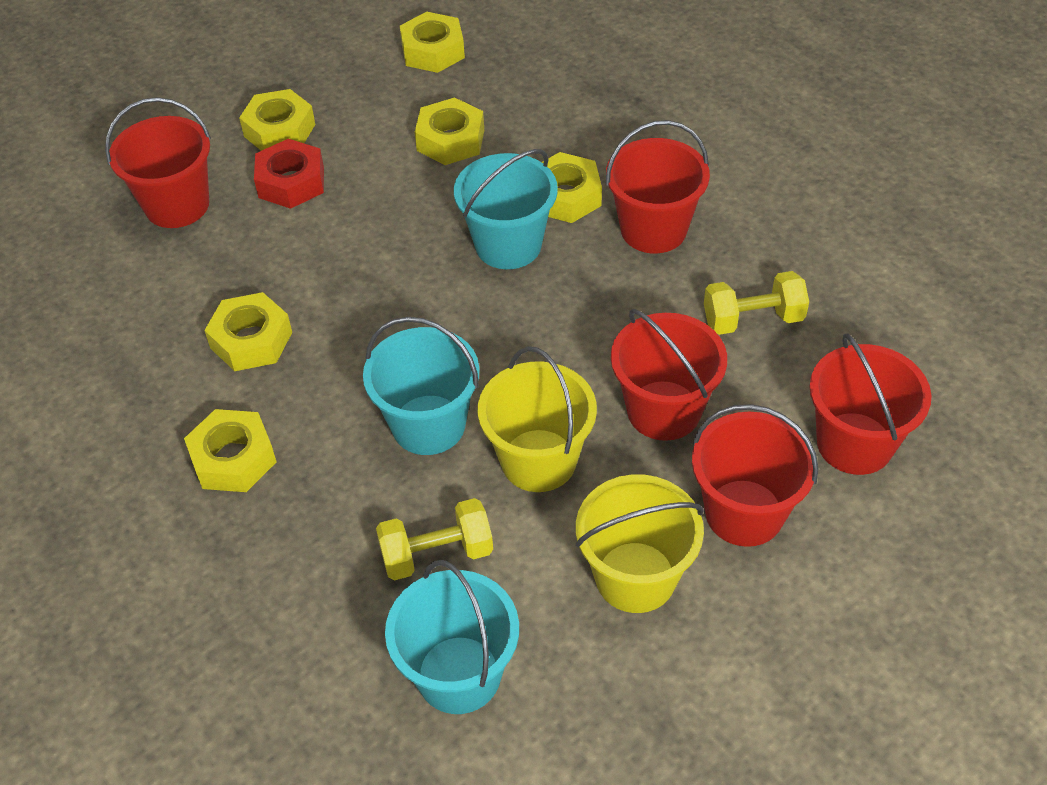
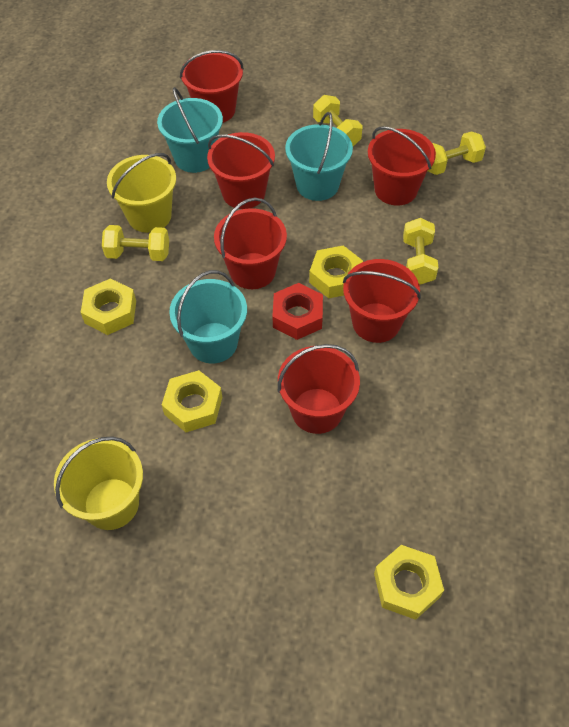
red bucket: [105,97,211,228] [606,120,710,253] [611,309,727,441] [692,404,819,547] [810,333,932,475] = 5 -> [180,50,244,123] [207,132,275,209] [214,198,287,289] [278,344,360,434] [343,259,421,343] [368,126,436,205] = 6
yellow dumbbell: [376,498,493,580] [704,271,809,335] = 2 -> [102,225,169,261] [313,95,363,146] [403,218,438,285] [428,131,486,175] = 4
yellow nut: [184,409,277,492] [204,292,292,371] [239,89,315,151] [400,12,465,73] [415,97,484,165] [542,152,602,223] = 6 -> [81,278,136,335] [162,370,222,432] [309,245,363,298] [374,545,444,620] = 4

